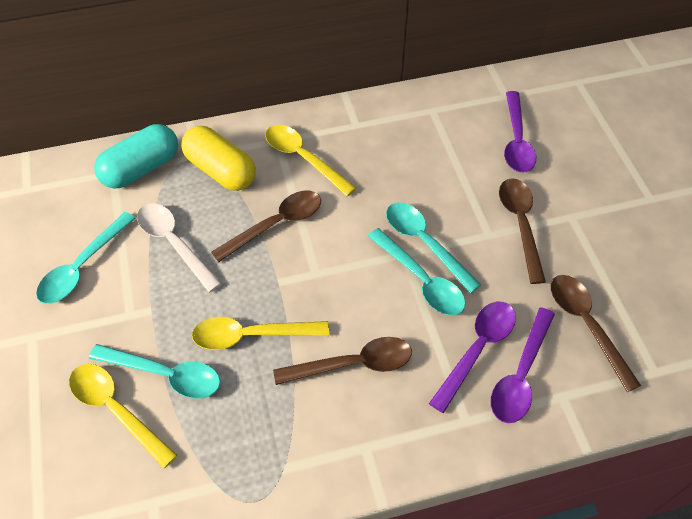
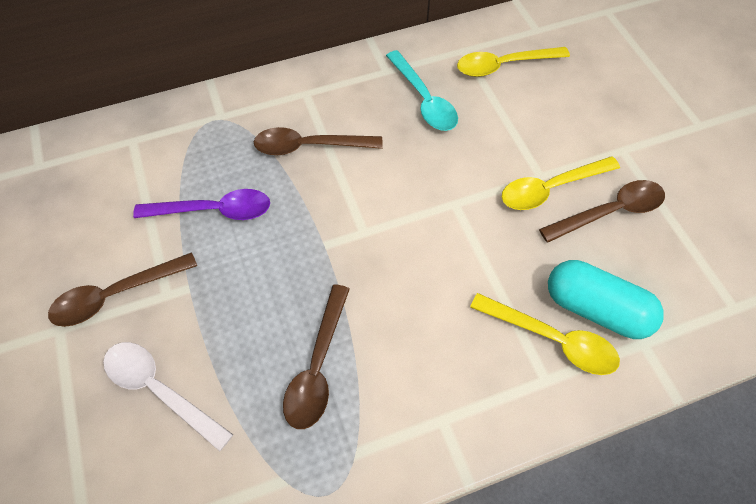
purple spoon: [429,302,516,413] [491,307,555,423] [504,91,536,173] = 3 -> [133,189,270,220] = 1
turquoise spoon: [36,212,136,304] [89,344,220,399] [368,228,466,316] [386,202,481,294] = 4 -> [386,50,458,131] = 1
yellow capsule: [181,126,256,191] = 1 -> none = 0

